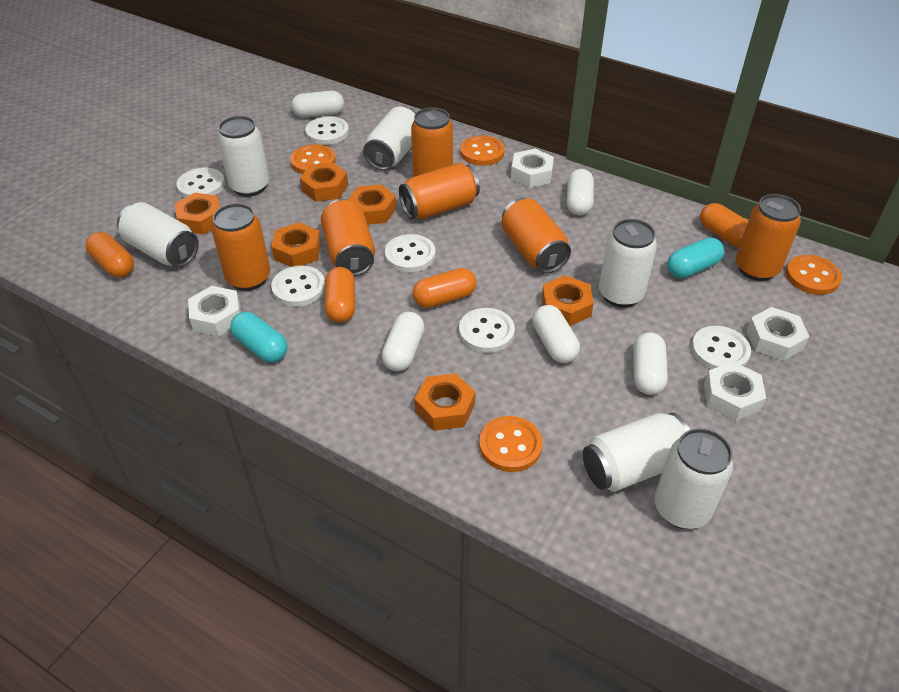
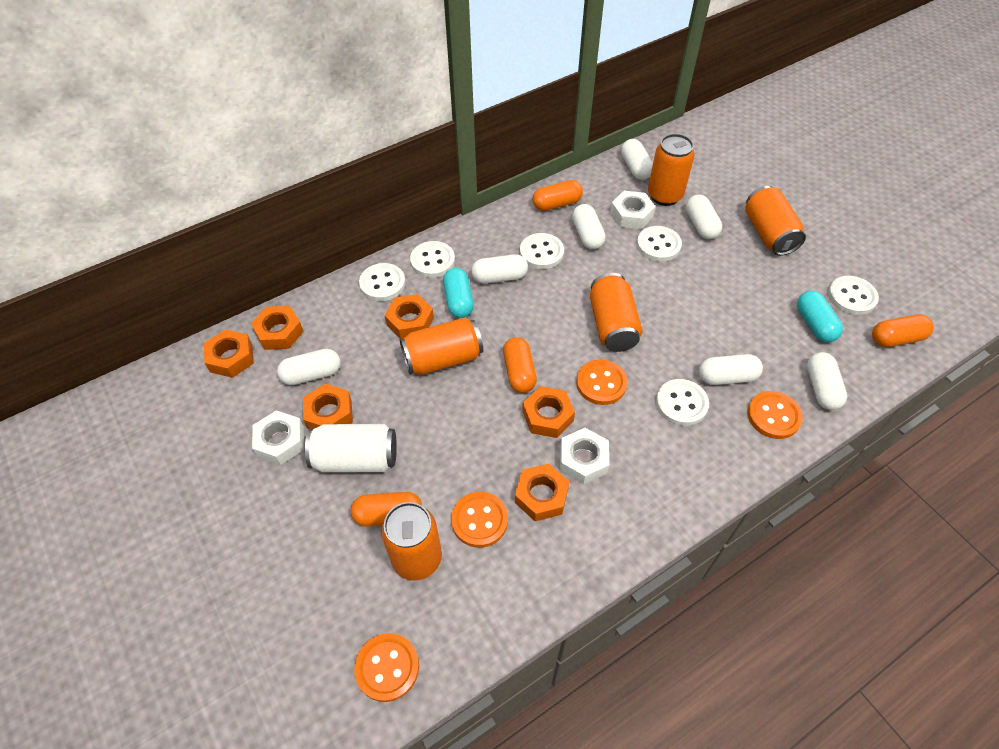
orange can: [212,203,270,291] [321,199,375,276] [399,162,480,219] [411,107,453,177] [502,198,571,273] [736,194,801,281] = 6 -> [381,502,442,581] [400,318,483,375] [590,273,643,352] [648,134,695,206] [745,186,806,256] = 5
white can: [117,202,199,267] [217,116,269,197] [363,107,416,170] [583,413,690,492] [599,219,657,308] [654,428,733,529] = 6 -> [305,424,397,472] = 1
white capsule: [292,91,344,118] [382,312,424,371] [532,305,580,363] [567,169,594,215] [633,332,668,395] = 5 -> [277,349,341,385] [471,254,528,284] [572,204,606,249] [621,139,653,180] [686,194,722,239] [699,354,763,385] [807,352,847,410] = 7
white nut: [188,286,241,336] [511,149,554,188] [704,362,766,421] [747,307,810,361] = 4 -> [252,410,304,465] [560,428,609,485] [610,191,655,229] = 3

